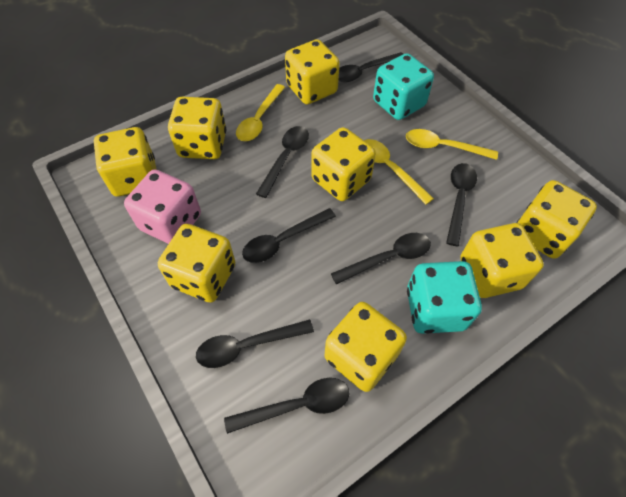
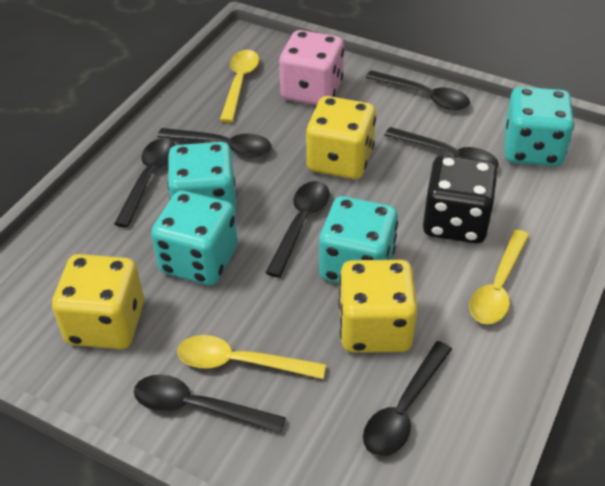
black dice: none = 0 -> [423,155,498,244] = 1
turquoise dice: [373,53,434,120] [407,261,482,334] = 2 -> [151,191,238,285] [167,142,237,216] [319,196,398,283] [504,87,574,166] = 4
yellow dice: [94,127,156,197] [158,224,235,303] [168,97,226,159] [285,39,340,104] [311,127,376,201] [325,302,407,392] [460,223,544,298] [516,180,597,259] = 8 -> [52,254,144,349] [306,96,376,179] [339,260,417,353] = 3

